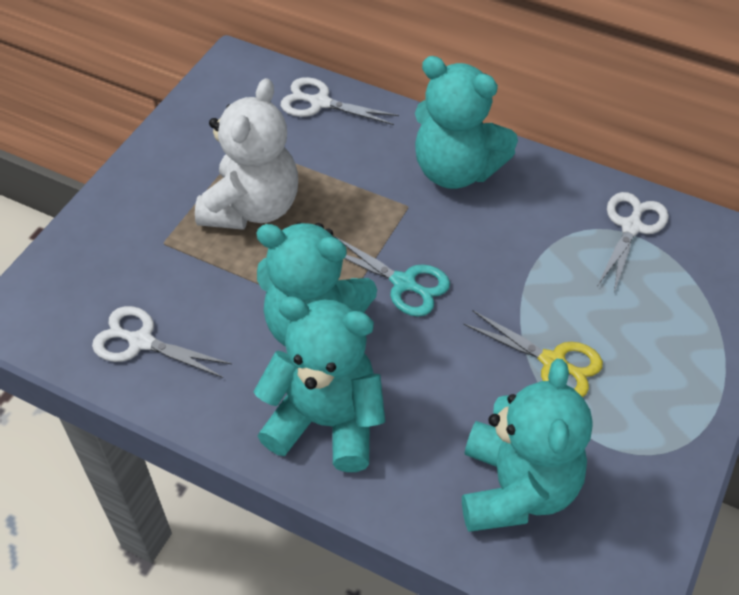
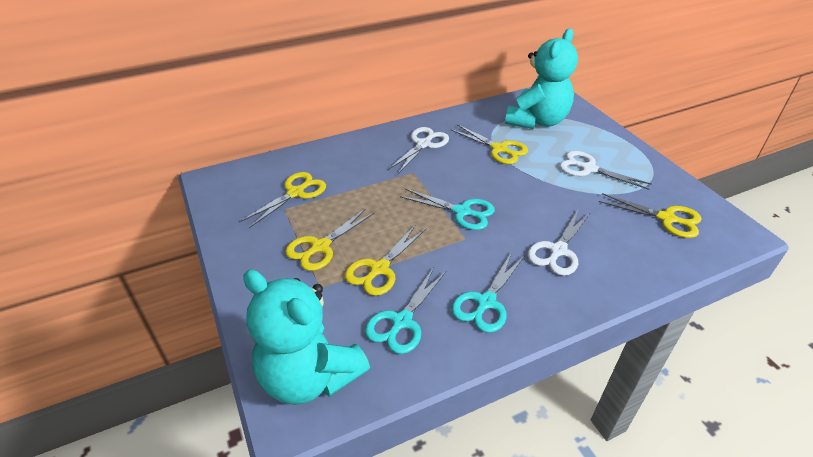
turquoise scissors: [333,235,450,317] = 1 -> [365,267,446,354] [400,189,495,230] [452,252,524,333] = 3
turquoise teddy bear: [253,296,385,472] [256,222,377,347] [415,56,518,189] [462,359,593,532] = 4 -> [243,270,370,405] [505,29,578,129] = 2
white teddy bear: [195,78,298,230] = 1 -> none = 0
yellow scissors: [463,311,603,397] = 1 -> [241,172,326,228] [285,208,375,271] [345,224,426,296] [451,124,528,164] [599,193,701,238] = 5

